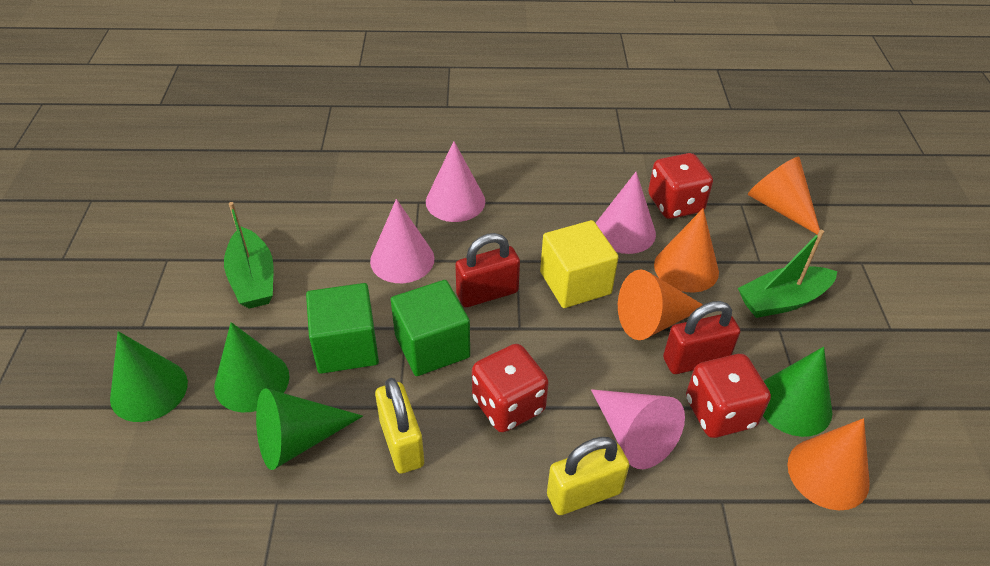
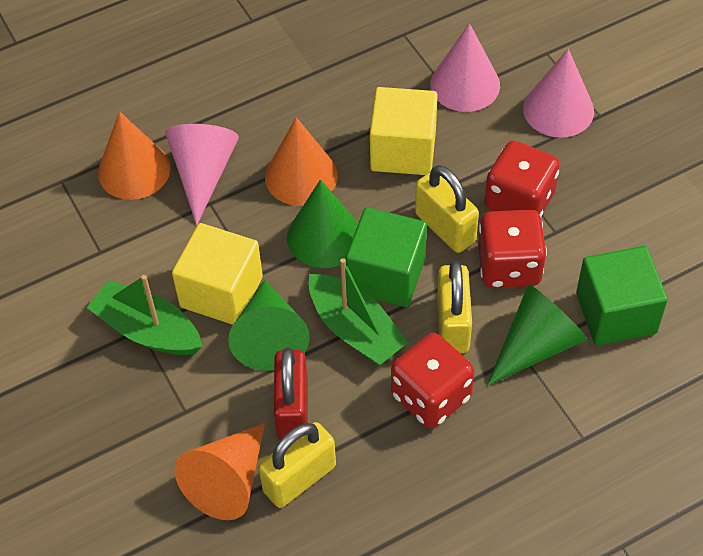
green cone: [110,331,188,422] [214,322,289,412] [256,388,363,470] [763,347,832,437] = 4 -> [228,280,310,371] [287,179,358,268] [487,284,587,386] = 3
orange cone: [618,270,703,340] [654,208,719,292] [748,157,820,235] [787,418,870,510] = 4 -> [98,111,170,200] [174,423,265,520] [265,117,338,206] = 3
pink cone: [370,199,435,283] [426,141,485,222] [591,389,685,469] [596,172,656,254] = 4 -> [165,124,239,225] [430,23,500,112] [523,49,594,138] = 3
red padlock: [455,233,520,307] [663,301,740,374] = 2 -> [274,347,308,440] = 1
yellow cube: [540,220,618,308] = 1 -> [172,223,263,325] [370,87,438,175] = 2
yellow padlock: [375,378,424,474] [547,437,629,515] = 2 -> [258,422,336,508] [415,165,479,253] [437,261,472,353] = 3

